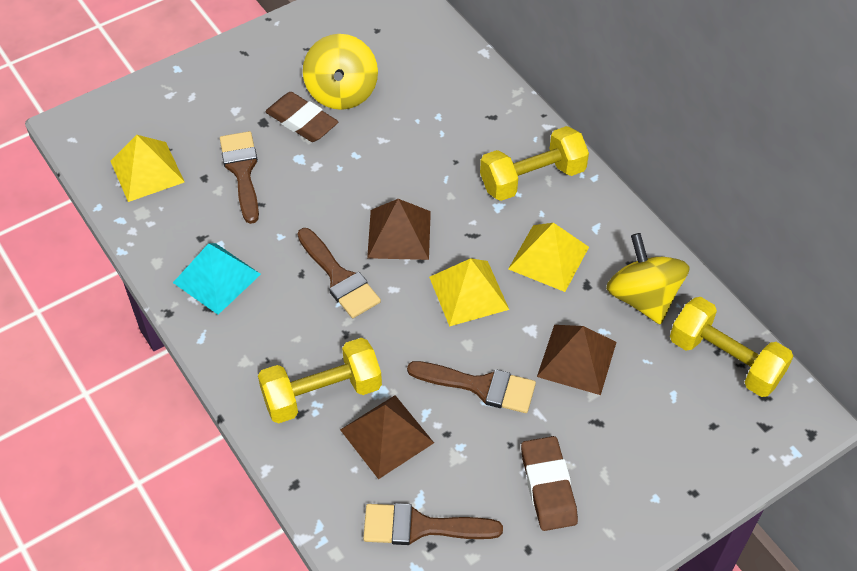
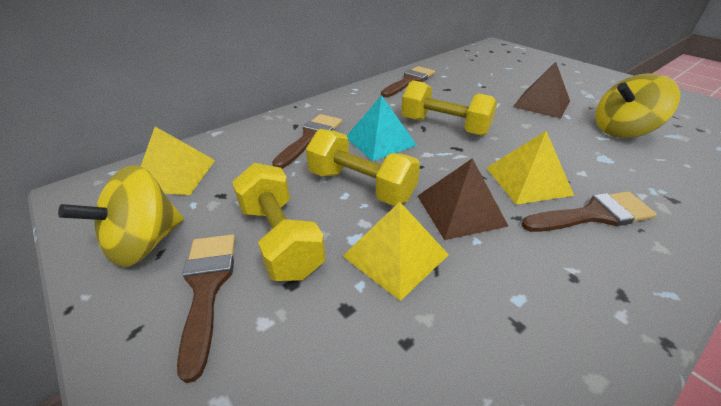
brown eraser: [265,92,338,142] [521,436,578,531] = 2 -> none = 0
brown pyramid: [340,395,434,479] [367,199,431,260] [537,325,617,395] = 3 -> [418,158,509,240] [513,62,570,119] = 2

